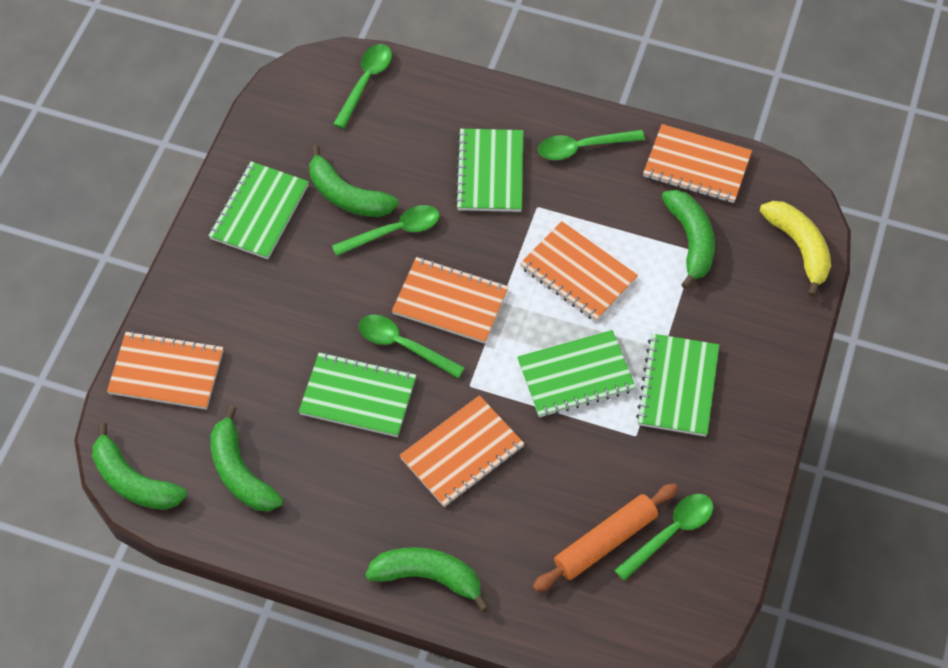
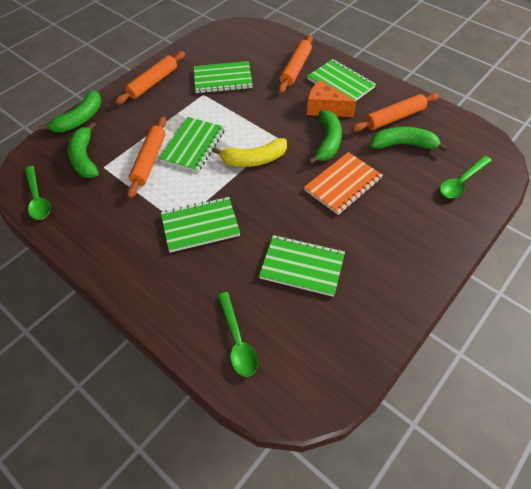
green banana: [92,422,187,510] [210,405,283,511] [309,145,399,217] [365,547,489,612] [661,190,715,289] = 5 -> [39,91,102,132] [68,122,99,178] [308,110,342,165] [370,127,448,152] = 4
green spoon: [332,205,440,256] [333,44,392,129] [359,314,465,378] [538,130,645,160] [614,494,714,581] = 5 -> [25,166,50,220] [217,292,258,377] [440,156,492,198] = 3
orange cheese: none = 0 -> [307,80,356,117] = 1
orange notebook: [107,331,223,410] [392,257,508,344] [399,395,525,507] [520,221,638,321] [643,124,752,203] = 5 -> [304,152,383,215] = 1
orange rolling pin: [533,483,678,592] = 1 -> [115,51,185,105] [127,116,166,198] [278,35,313,93] [352,93,439,132] = 4

